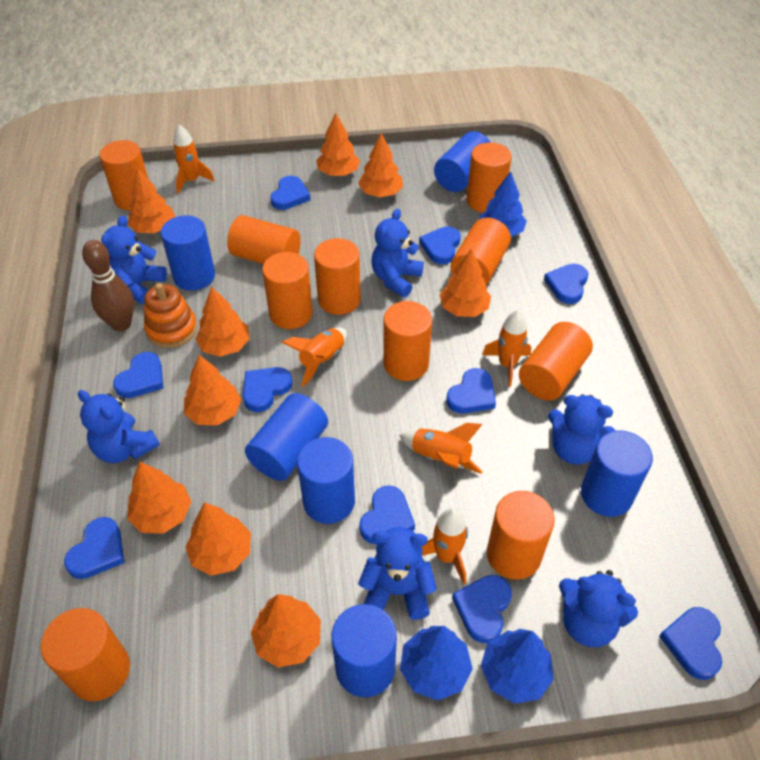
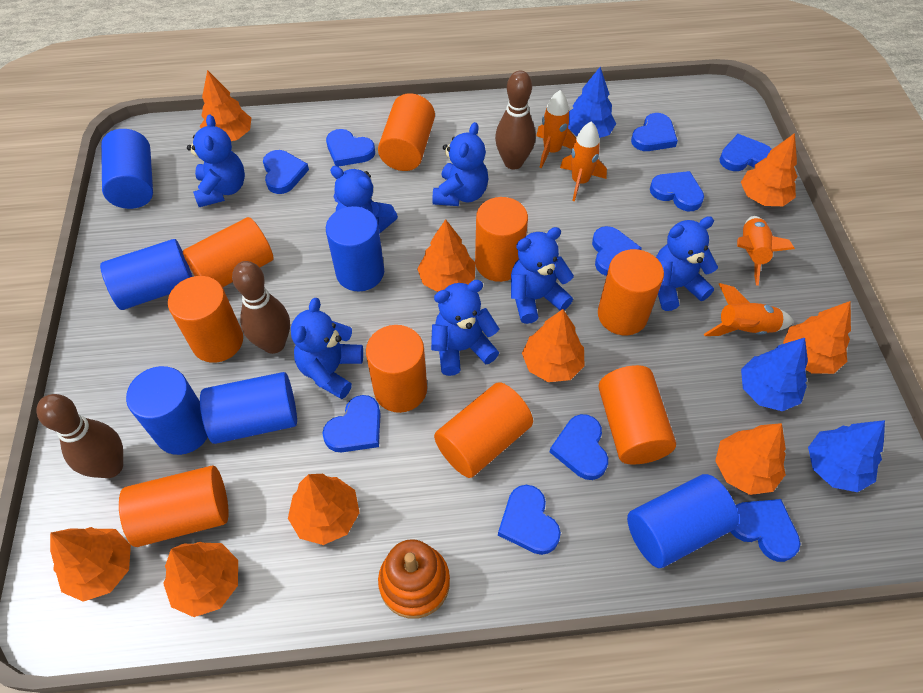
blue teddy bear: [78,390,160,463] [101,215,167,304] [358,527,437,620] [371,209,424,297] [548,394,615,465] [559,570,638,647] = 6 -> [187,114,245,207] [291,298,363,399] [330,166,398,234] [431,280,499,376] [433,122,488,206] [511,227,574,324] [656,216,718,311] = 7
brown bowling pin: [82,240,134,331] = 1 -> [36,394,123,478] [232,261,290,354] [495,71,536,169] = 3
orange cylinder: [41,608,130,701] [99,140,149,211] [227,215,301,264] [262,252,313,329] [314,238,361,315] [383,301,432,381] [451,218,511,285] [467,142,512,213] [487,491,555,580] [519,322,593,401] = 10 -> [119,466,229,547] [168,276,243,363] [183,217,274,287] [366,325,427,413] [378,93,435,171] [434,382,533,478] [475,197,528,282] [598,249,664,335] [598,365,676,465] = 9
orange rocket: [173,125,215,194] [282,328,347,387] [399,423,482,474] [422,508,468,584] [482,310,531,387] = 5 -> [536,90,576,169] [560,122,607,201] [704,283,794,336] [737,216,795,286] = 4

